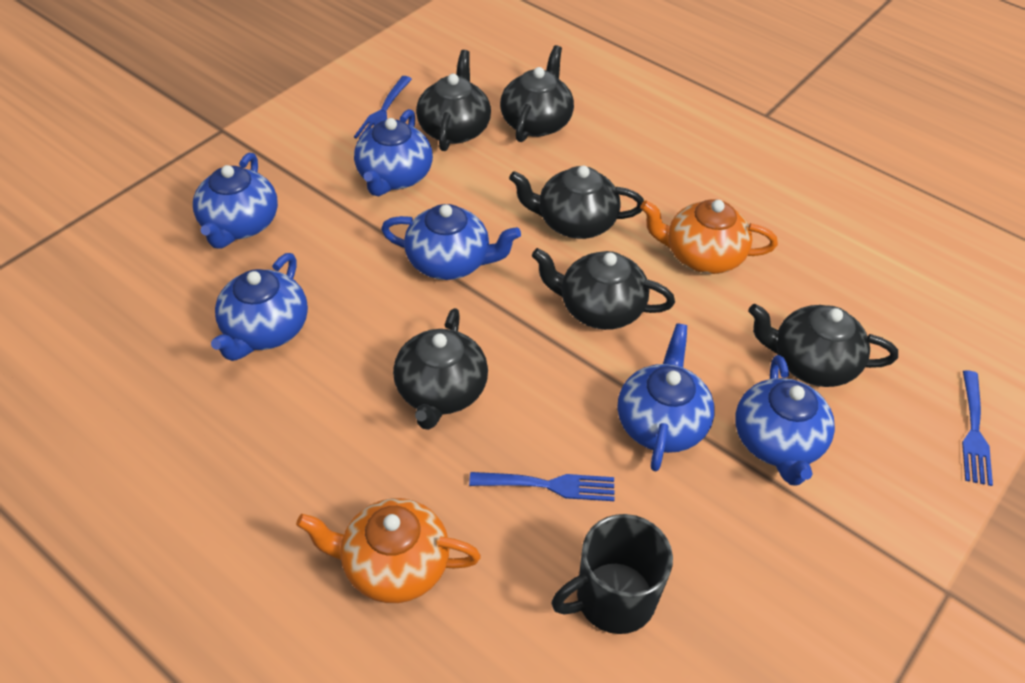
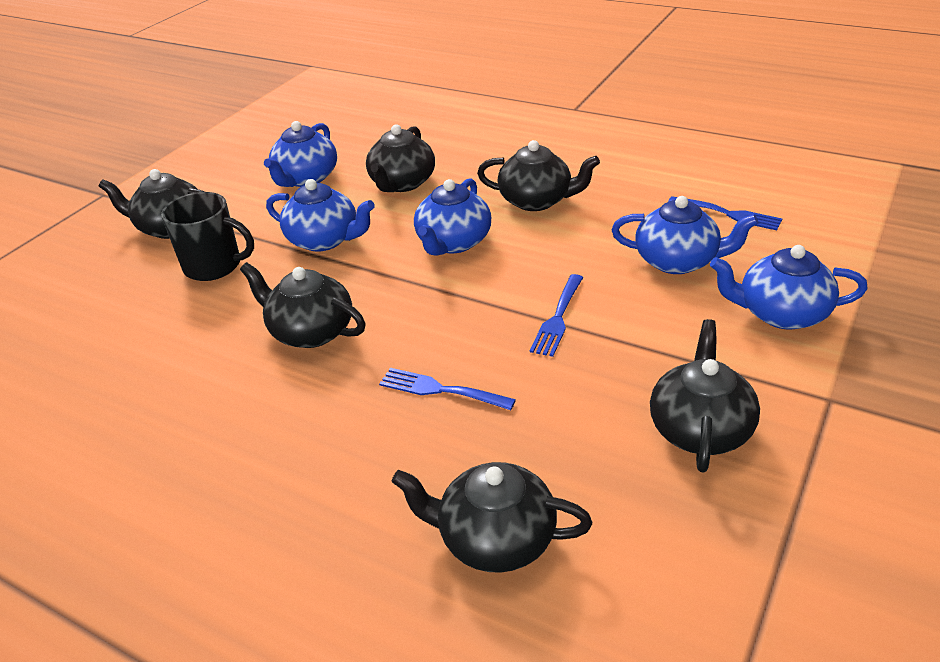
blue teapot: [193,153,278,249] [211,253,308,361] [354,109,433,196] [381,204,521,280] [618,323,715,471] [735,355,835,486] = 6 -> [264,121,337,187] [266,179,375,251] [414,178,491,256] [612,196,758,274] [710,245,868,330] = 5
orange teapot: [296,498,481,603] [640,199,778,274] = 2 -> none = 0

